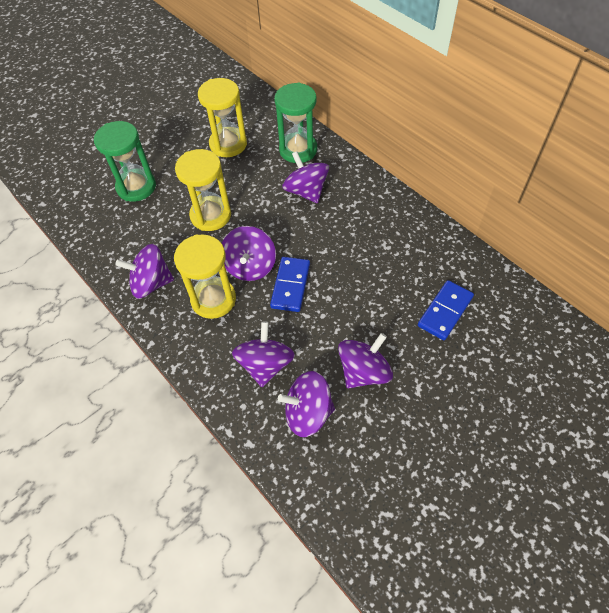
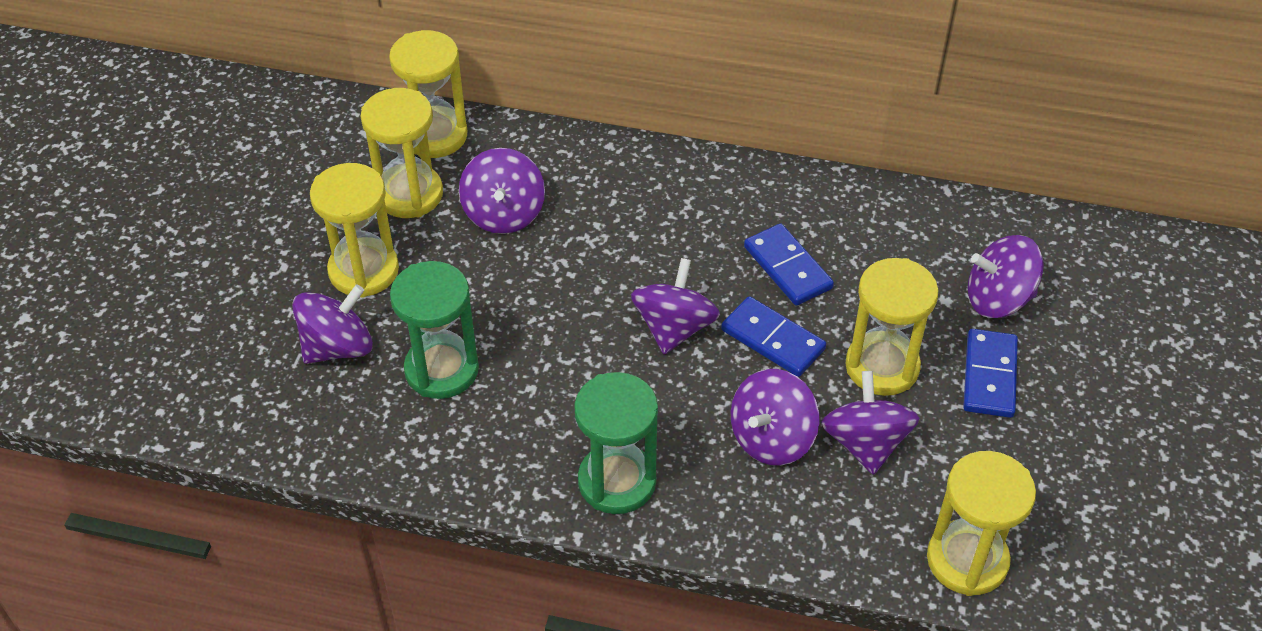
blue domino: [270,257,310,312] [418,280,474,340] = 2 -> [721,296,826,377] [744,223,834,306] [963,329,1018,418] = 3
yellow hourglass: [174,234,236,319] [175,149,231,231] [198,78,247,157] = 3 -> [310,163,399,298] [360,88,443,218] [389,30,467,158] [845,258,938,396] [927,451,1036,596] = 5

